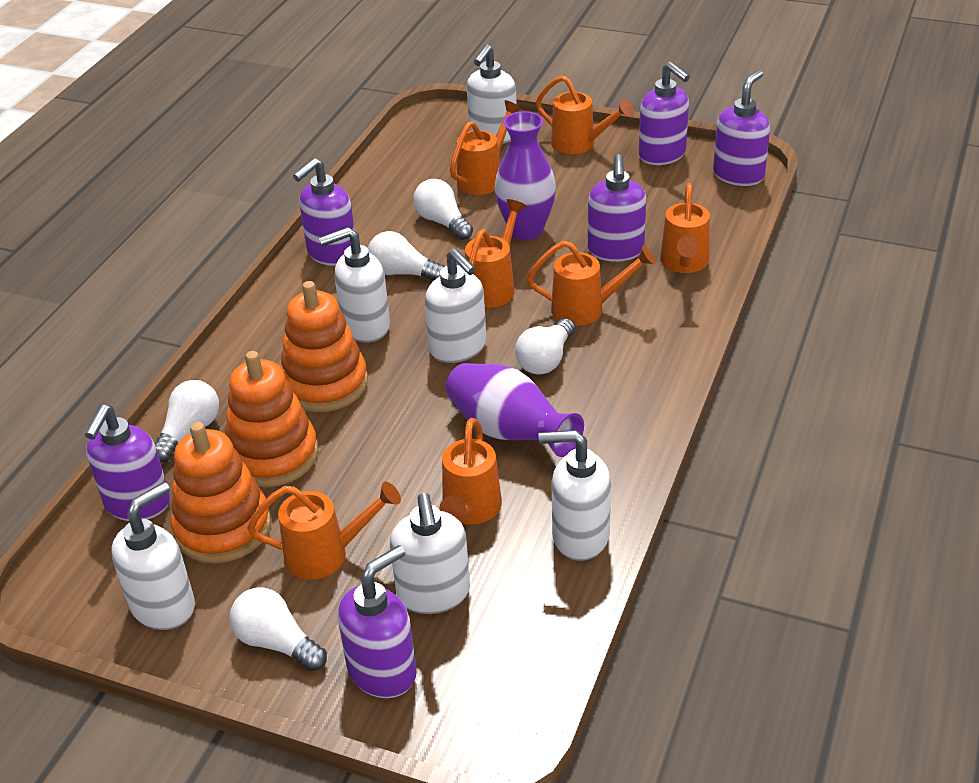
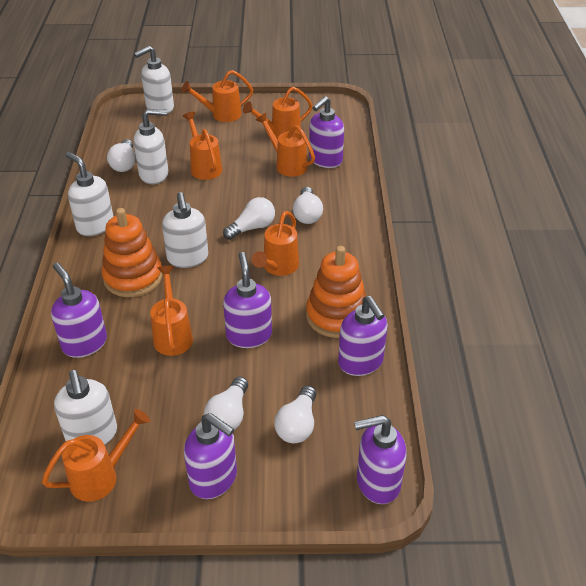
orange stacking toy: [171,422,271,564] [225,351,318,487] [281,281,368,412] = 3 -> [101,208,163,297] [306,246,366,338] = 2
purple vase: [446,363,584,457] [494,111,556,240] = 2 -> none = 0
white soap dispenser: [111,482,195,630] [319,227,390,343] [390,493,470,614] [425,249,486,363] [467,44,517,144] [539,430,611,561] = 6 -> [54,370,117,445] [65,152,114,236] [133,109,168,184] [134,46,174,114] [162,192,208,268] = 5

